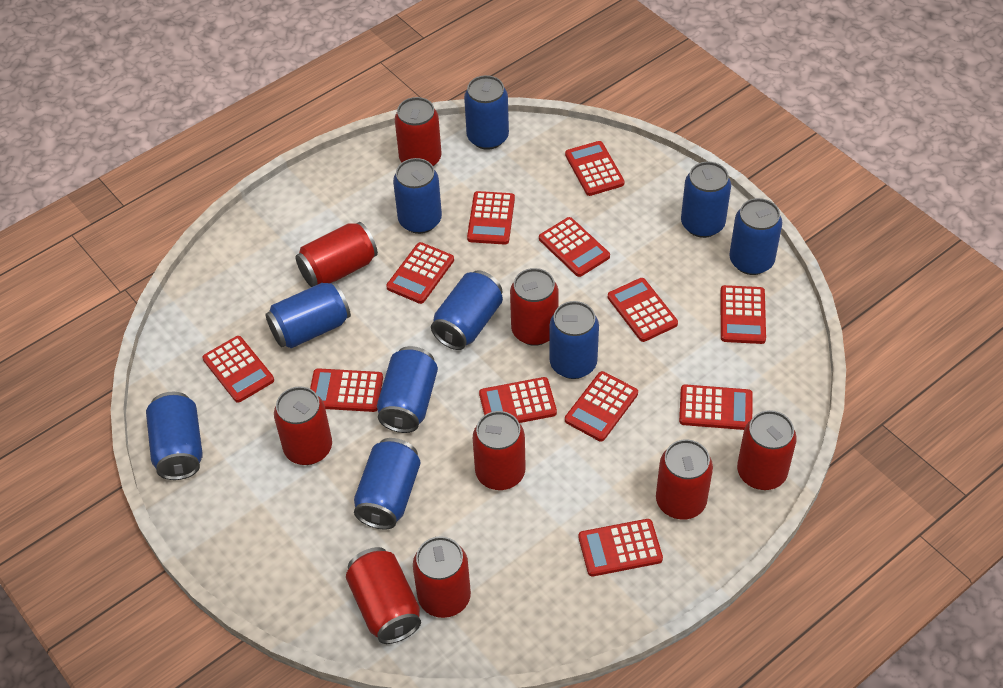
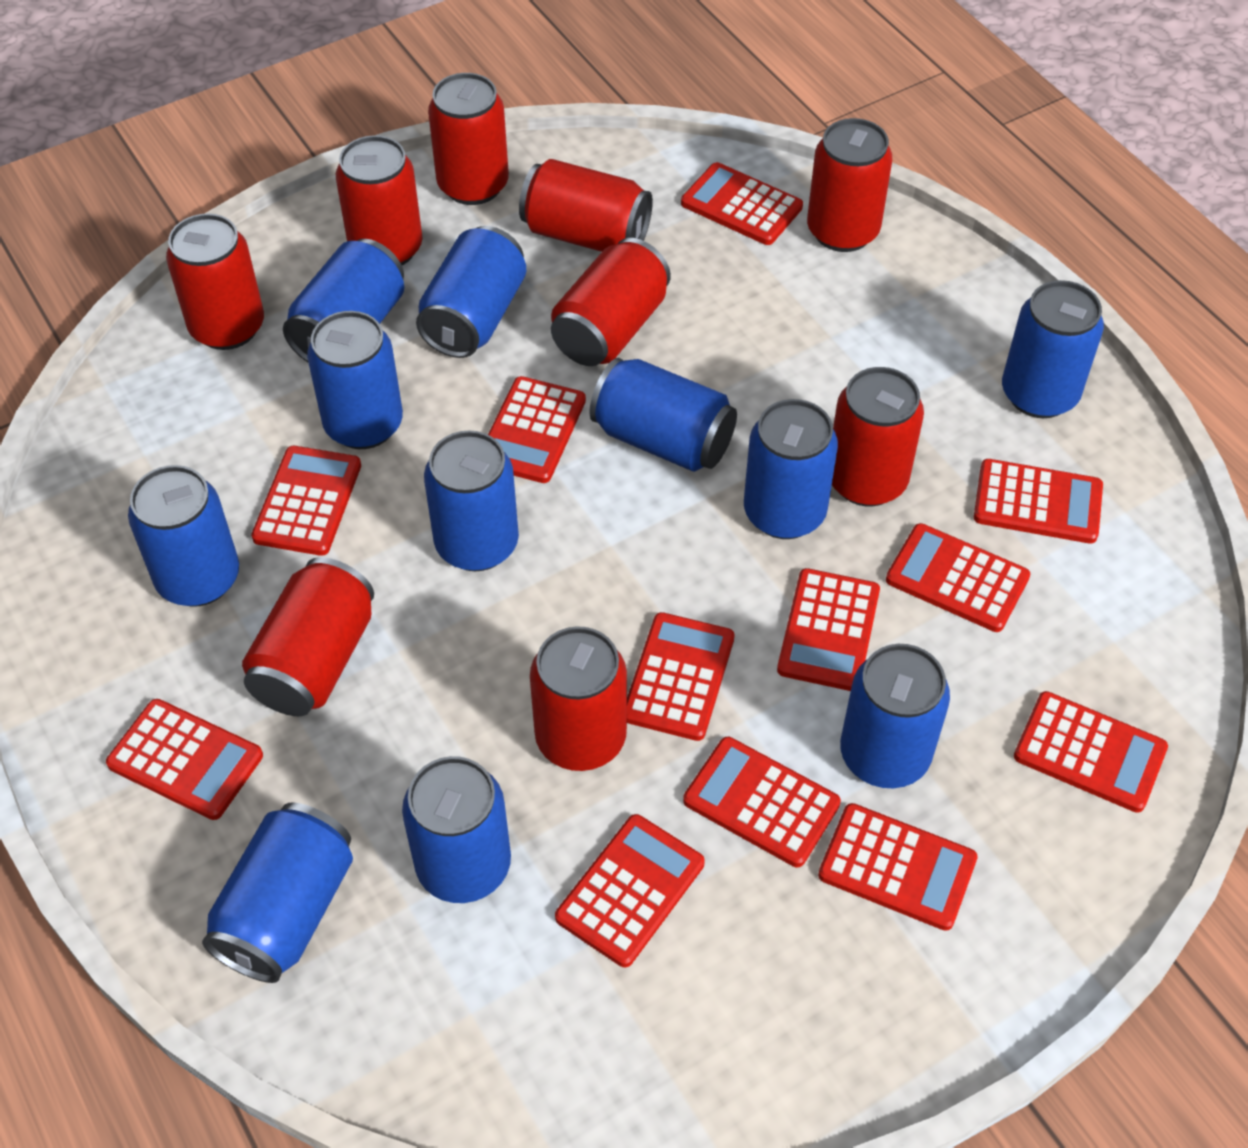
blue can: [146,392,203,480] [266,282,351,348] [354,438,421,530] [377,346,438,433] [393,158,442,234] [431,270,503,350] [464,75,509,150] [549,301,599,379] [681,162,731,238] [729,198,782,275] = 10 -> [128,465,239,607] [202,803,353,983] [283,239,404,362] [307,311,403,449] [402,756,511,903] [416,226,526,358] [424,430,519,571] [590,358,737,472] [744,399,838,539] [840,644,950,788] [1002,280,1104,418] = 11

